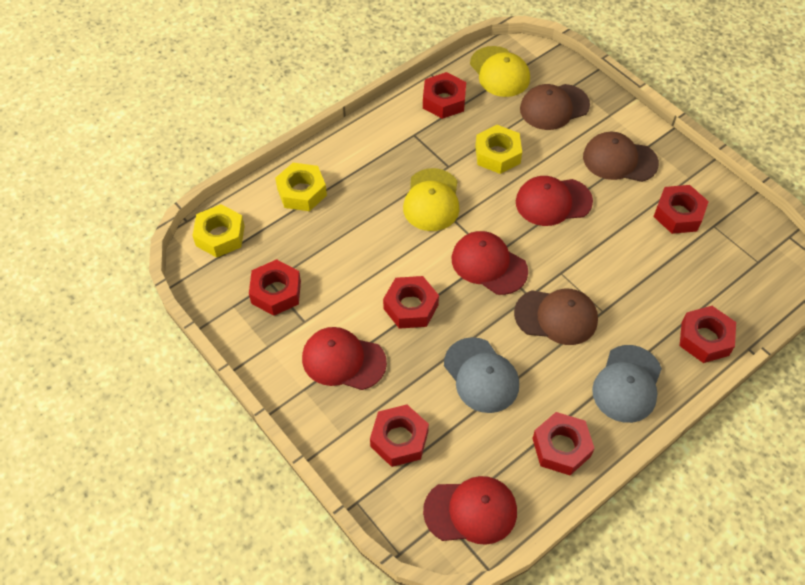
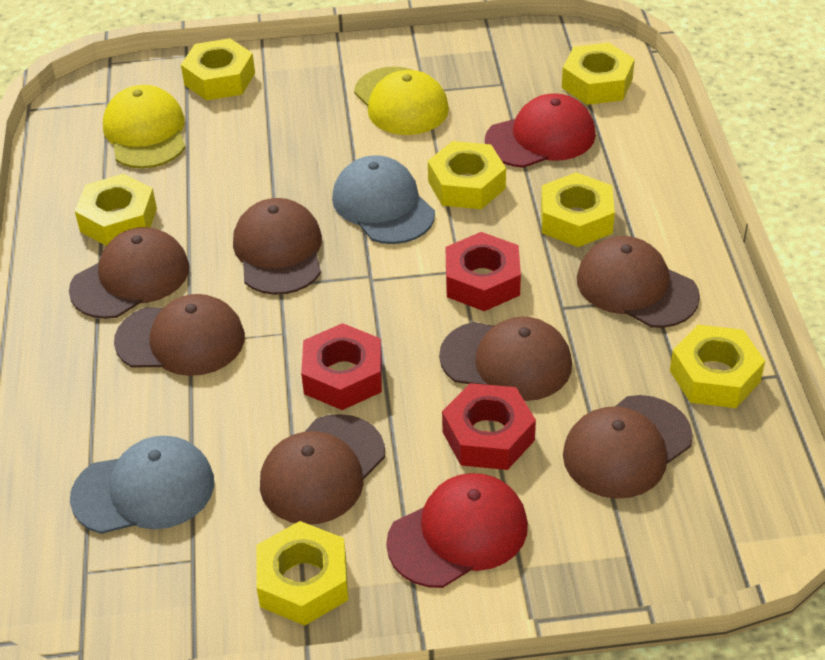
brown cap: [514,289,598,345] [520,84,590,130] [583,132,659,182] = 3 -> [69,227,189,319] [114,294,245,376] [233,198,322,295] [260,414,385,524] [439,316,572,401] [563,395,693,499] [577,236,700,328] = 7
red cap: [302,327,387,390] [423,476,517,545] [452,231,528,295] [516,176,593,226] = 4 -> [386,473,528,588] [485,93,596,168] = 2
red nut: [249,259,301,316] [370,405,429,467] [383,276,439,329] [423,72,466,119] [532,412,595,475] [653,185,709,234] [680,306,736,363] = 7 -> [301,323,382,410] [442,383,536,470] [446,232,521,311] = 3
yellow nut: [192,204,245,258] [275,163,327,211] [475,125,522,174] = 3 -> [75,174,157,246] [181,38,255,101] [256,521,348,626] [428,141,506,209] [541,172,615,247] [562,43,635,105] [670,325,765,408] = 7

